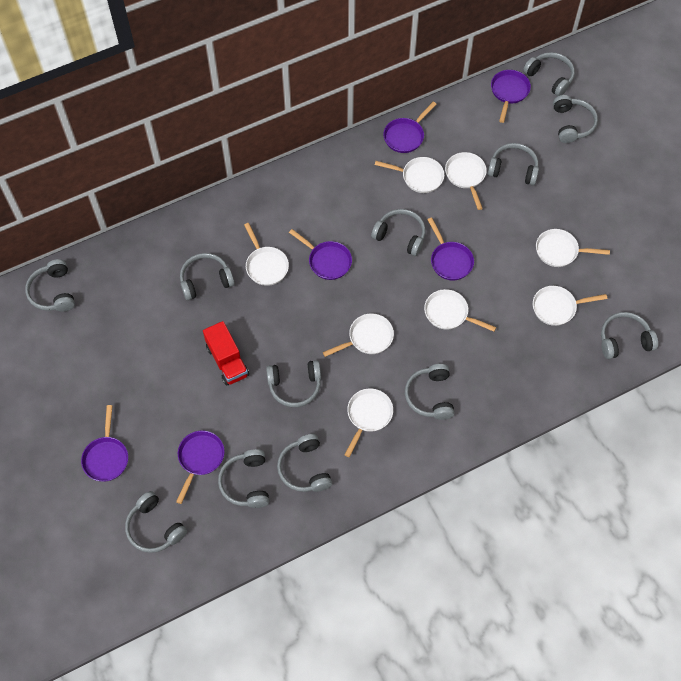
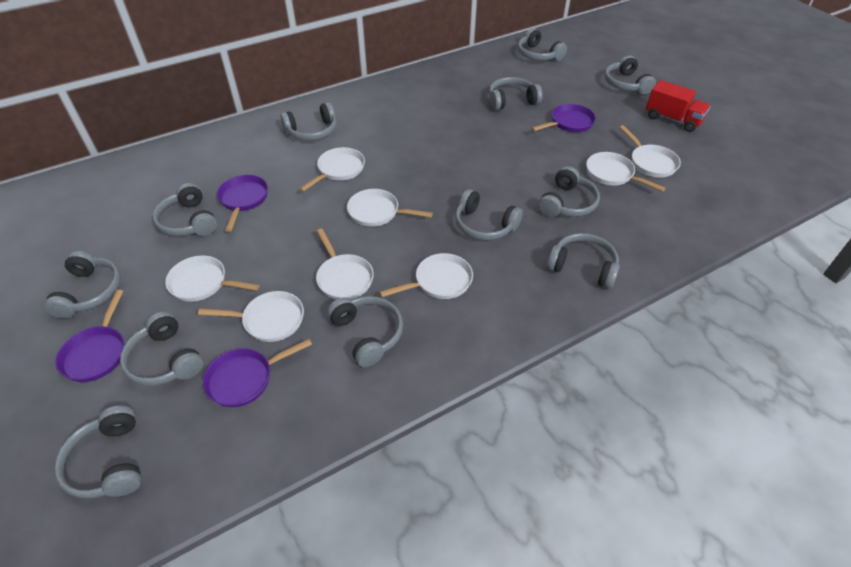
purple pan: [81,405,128,482] [176,430,225,504] [289,229,352,280] [383,102,437,153] [427,217,474,280] [491,70,531,123] = 6 -> [55,290,124,382] [203,339,312,407] [217,175,268,232] [531,104,596,132] = 4

